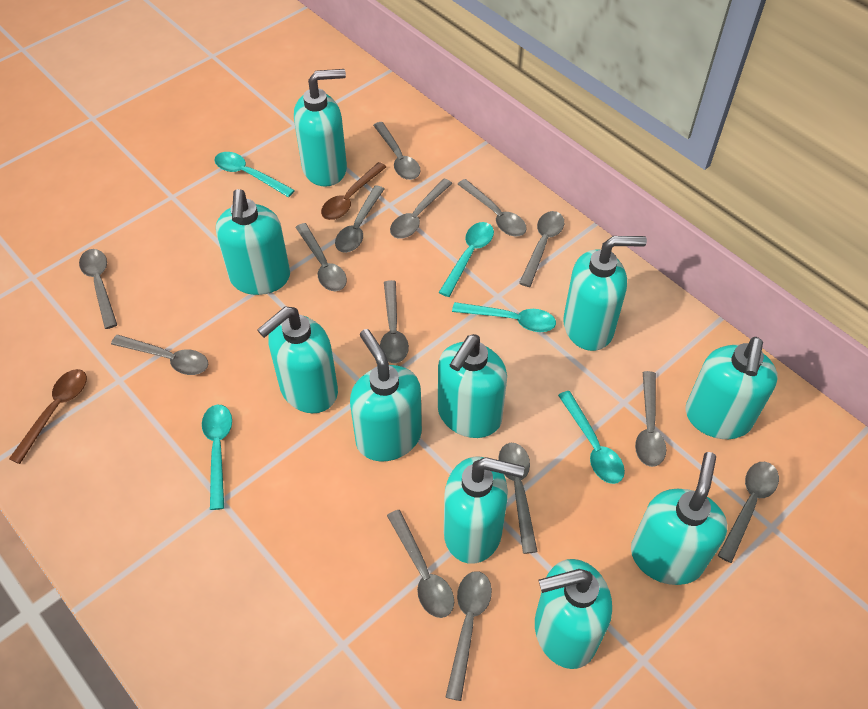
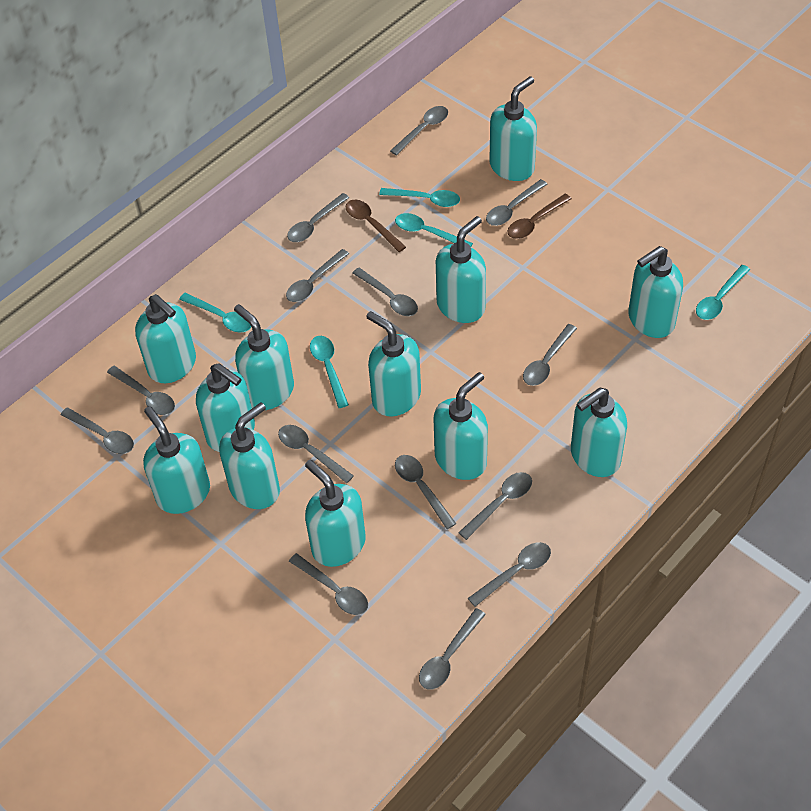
turquoise soap dispenser: [216,189,290,295] [257,306,338,413] [294,69,347,187] [350,329,422,461] [438,334,507,438] [444,457,524,564] [535,559,612,669] [563,236,647,351] [631,452,727,585] [686,337,778,439] = 10 -> [135,294,196,383] [143,406,210,514] [196,363,255,452] [219,403,280,509] [234,304,294,410] [305,460,366,567] [366,311,421,416] [434,372,488,480] [436,216,486,323] [490,76,537,181] [571,388,627,477] [628,246,683,338] = 12

